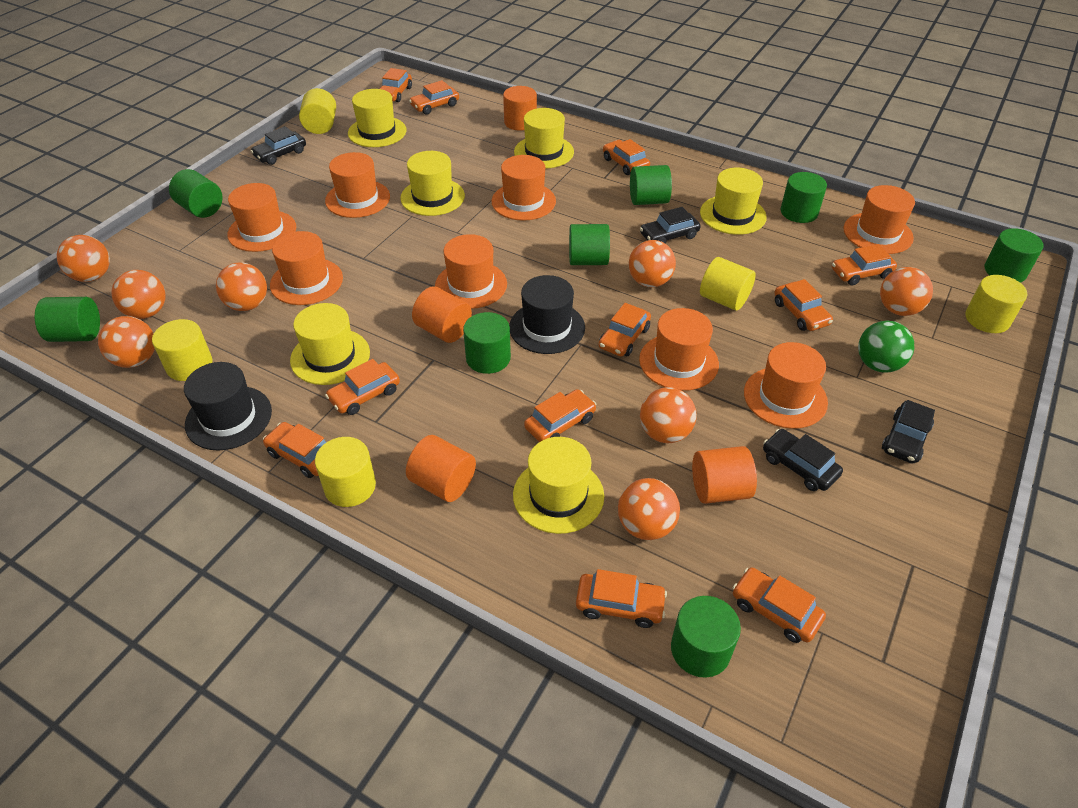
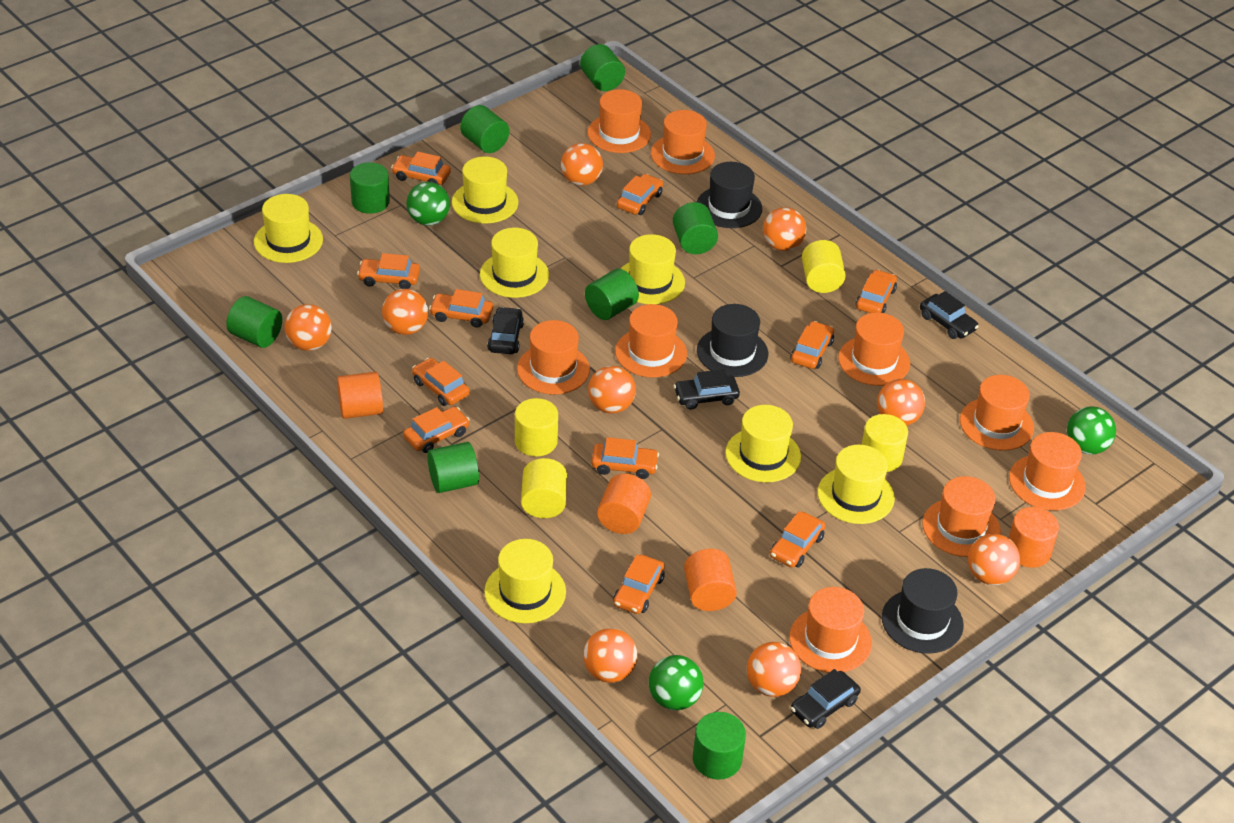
black hat: [184,362,272,450] [509,275,585,354] = 2 -> [697,162,762,228] [697,304,768,377] [882,568,964,654] = 3
green ball: [858,321,914,373] = 1 -> [406,182,450,225] [649,655,704,711] [1067,406,1116,455] = 3
orange ball: [57,235,110,282] [98,316,155,368] [111,270,166,319] [216,262,267,311] [618,478,680,540] [628,240,676,287] [640,387,697,443] [880,267,933,316] = 8 -> [284,304,332,351] [382,289,428,335] [561,143,603,185] [583,628,638,683] [588,366,636,413] [747,642,801,697] [763,207,806,251] [877,379,925,426] [968,534,1020,585] = 9
orange hat: [227,183,296,252] [270,231,343,305] [325,152,390,218] [435,234,507,309] [491,155,556,221] [639,308,719,391] [744,342,828,429] [843,185,915,254] = 8 -> [517,320,590,395] [587,89,651,153] [615,304,687,377] [651,110,715,174] [789,587,872,673] [838,313,910,386] [923,476,1001,557] [960,375,1034,451] [1009,432,1086,510] = 9
yellow cylinder: [152,319,213,381] [299,88,336,134] [315,437,376,507] [700,257,756,311] [965,275,1027,333] = 5 -> [515,398,558,456] [521,458,567,518] [802,240,846,293] [862,414,908,472] = 4
yellow hat: [290,303,370,385] [348,89,406,147] [400,151,465,216] [513,437,604,534] [514,108,574,168] [700,168,767,235] = 6 -> [254,194,323,263] [452,156,518,224] [480,228,549,298] [484,539,566,623] [621,234,685,304] [725,405,801,482] [818,445,895,524] = 7

